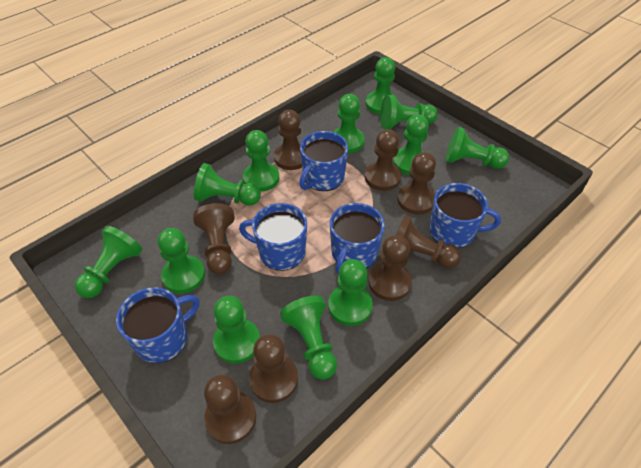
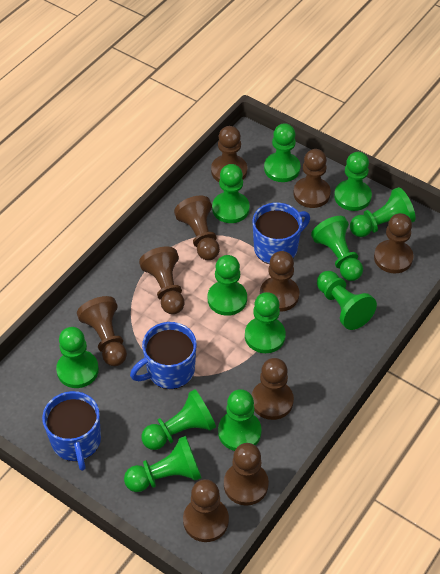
blue mug: [116,287,200,363] [239,203,307,271] [299,131,348,191] [330,203,385,274] [430,183,501,248] = 5 -> [42,391,101,471] [130,322,197,389] [252,202,310,264] = 3
brown pawn: [193,203,235,275] [204,374,256,444] [249,334,298,403] [274,110,302,170] [365,129,401,191] [368,235,412,301] [396,215,461,268] [397,152,436,215] = 8 -> [77,296,127,366] [139,247,184,314] [174,196,220,260] [183,479,229,542] [211,126,247,182] [224,443,269,506] [252,358,294,420] [260,251,299,312] [293,149,331,208] [374,213,413,274] = 10

